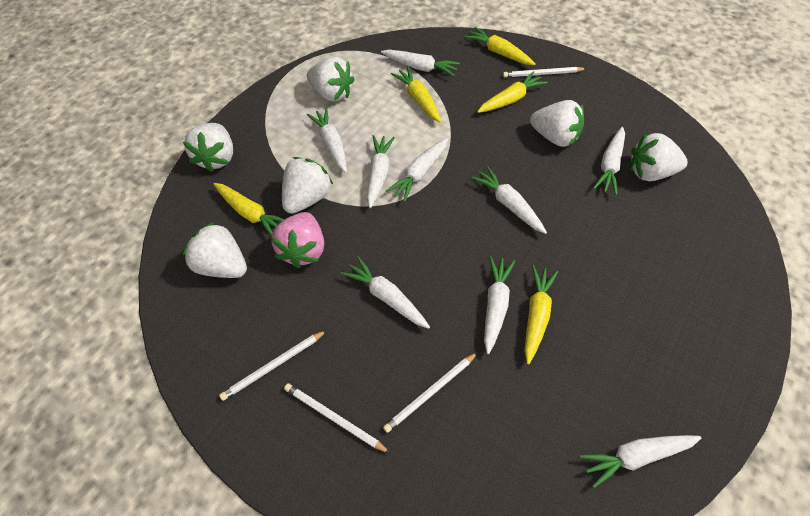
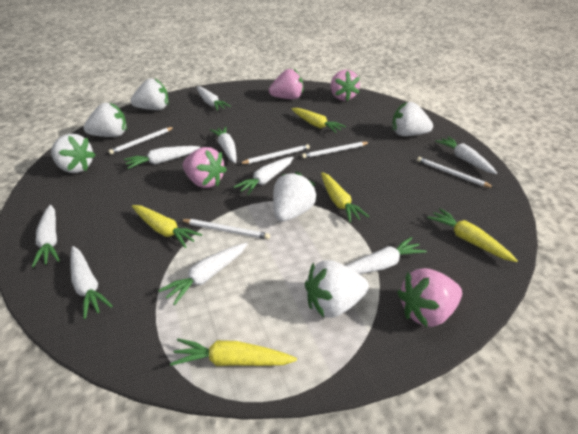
pink strawberry: [271,212,324,268] = 1 -> [182,147,227,188] [269,69,303,99] [331,70,360,101] [397,268,462,328] = 4
white pencil: [219,330,327,401] [284,383,390,453] [383,352,478,433] [503,67,586,78] = 4 -> [109,127,174,154] [181,219,270,240] [239,144,310,164] [302,142,370,158] [417,157,494,188] = 5

